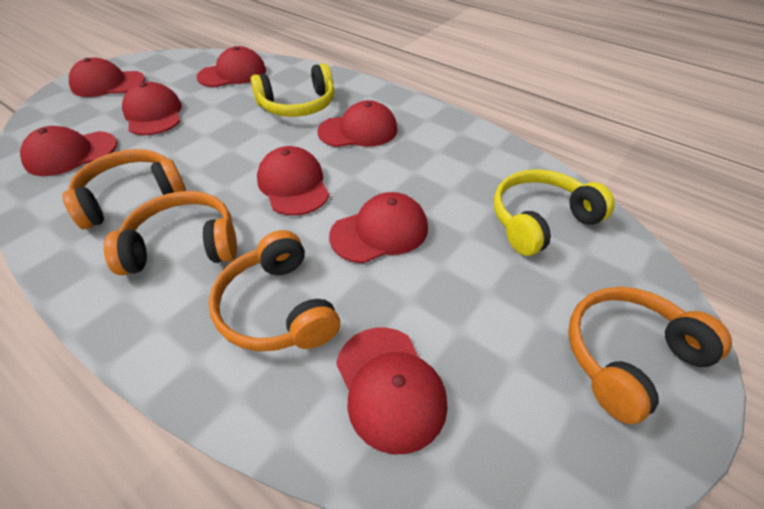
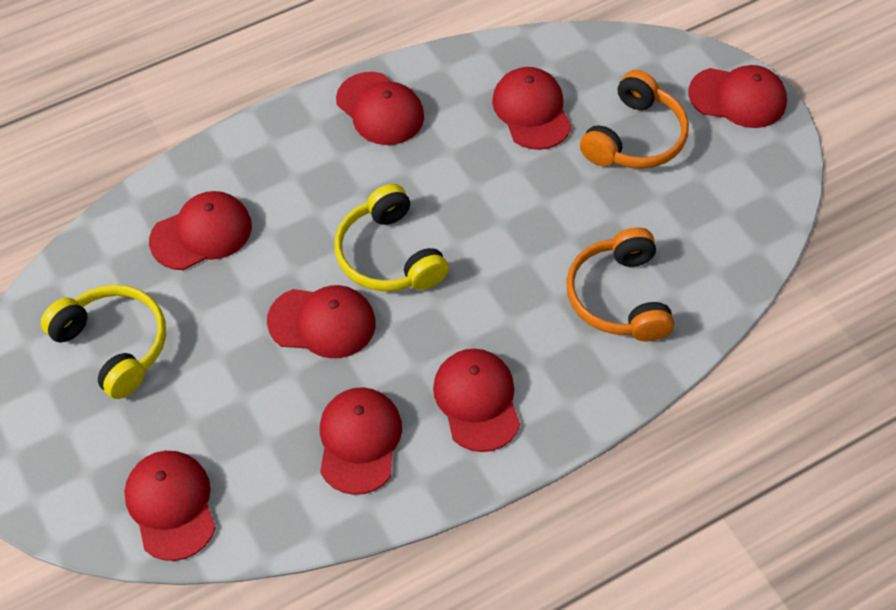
orange headphones: [62,149,186,229] [104,191,237,275] [209,230,340,352] [568,287,732,424] = 4 -> [566,227,674,341] [580,70,689,169] = 2

